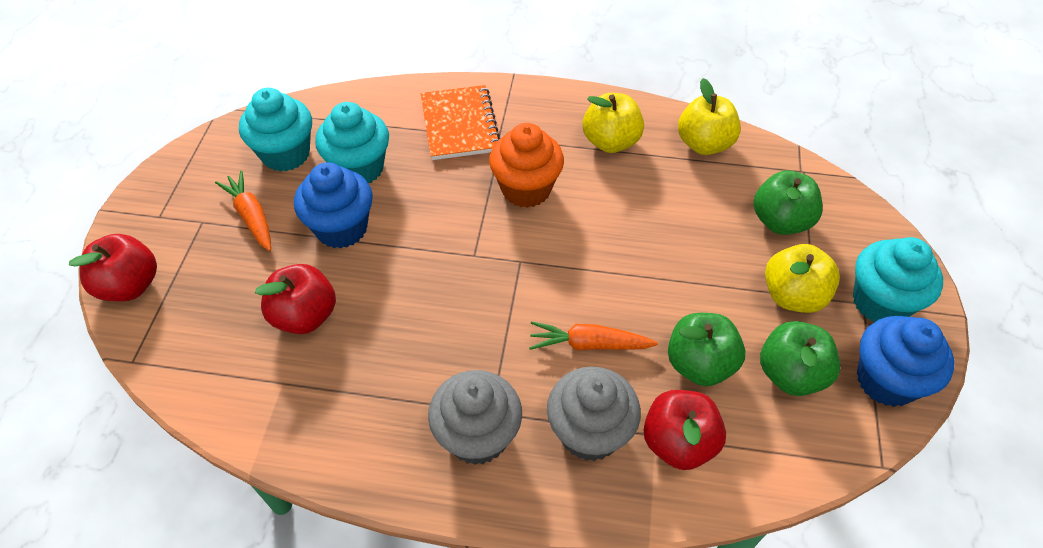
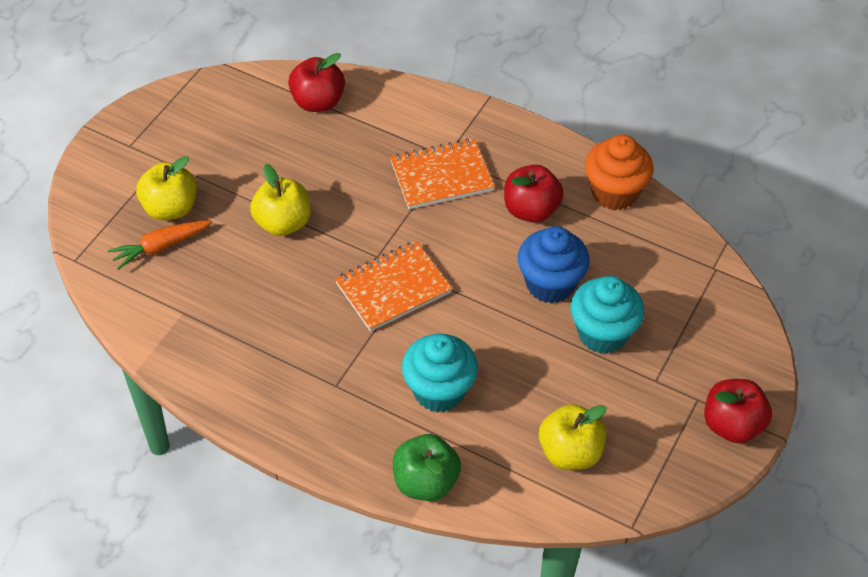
blue cupcake: [294,162,373,249] [857,316,954,407] = 2 -> [518,226,590,303] = 1
green apple: [668,313,745,386] [753,170,823,235] [760,321,840,396] = 3 -> [393,434,461,501] = 1
grey cupcake: [428,370,522,465] [547,367,641,461] = 2 -> none = 0
orange carrot: [215,171,271,251] [529,321,658,350] = 2 -> [108,220,212,270] = 1
orange notebook: [421,85,500,160] = 1 -> [335,241,453,332] [390,139,495,209] = 2
turquoise cupcake: [239,88,312,172] [315,102,389,183] [853,237,943,322] = 3 -> [402,334,478,412] [570,276,644,354] = 2

